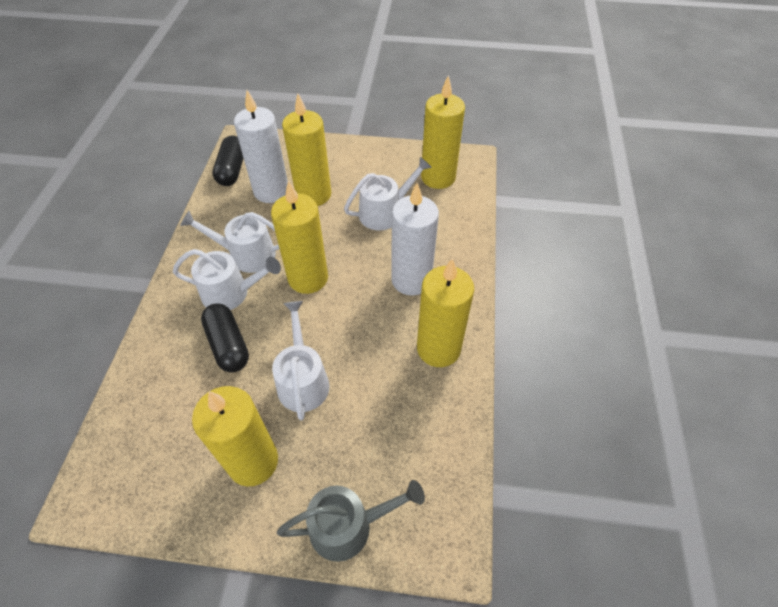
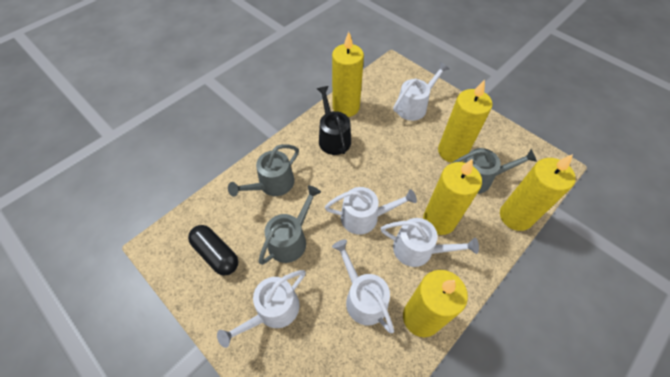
black capsule: [201,303,249,372] [212,135,244,186] = 2 -> [188,225,238,276] = 1
black watering can: none = 0 -> [317,86,351,155] = 1
grey watering can: [277,480,425,562] = 1 -> [228,144,299,197] [258,185,321,265] [452,148,537,194] = 3
white candle: [234,90,288,203] [391,183,439,296] = 2 -> none = 0
white watering can: [172,249,281,310] [180,211,280,273] [272,301,329,420] [344,157,432,230] = 4 -> [217,270,306,348] [325,187,417,235] [332,239,394,333] [381,218,479,267] [393,62,449,121] = 5

